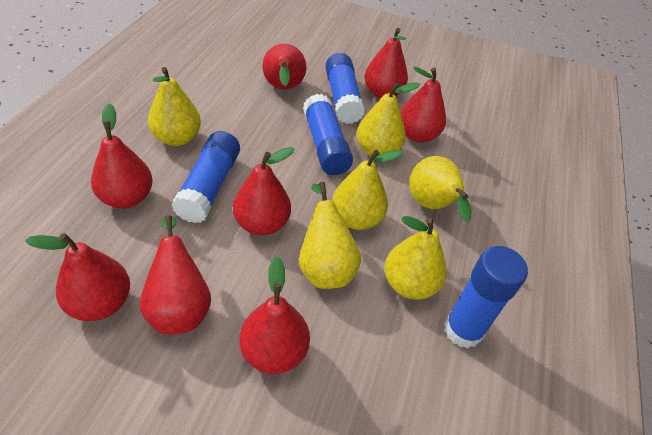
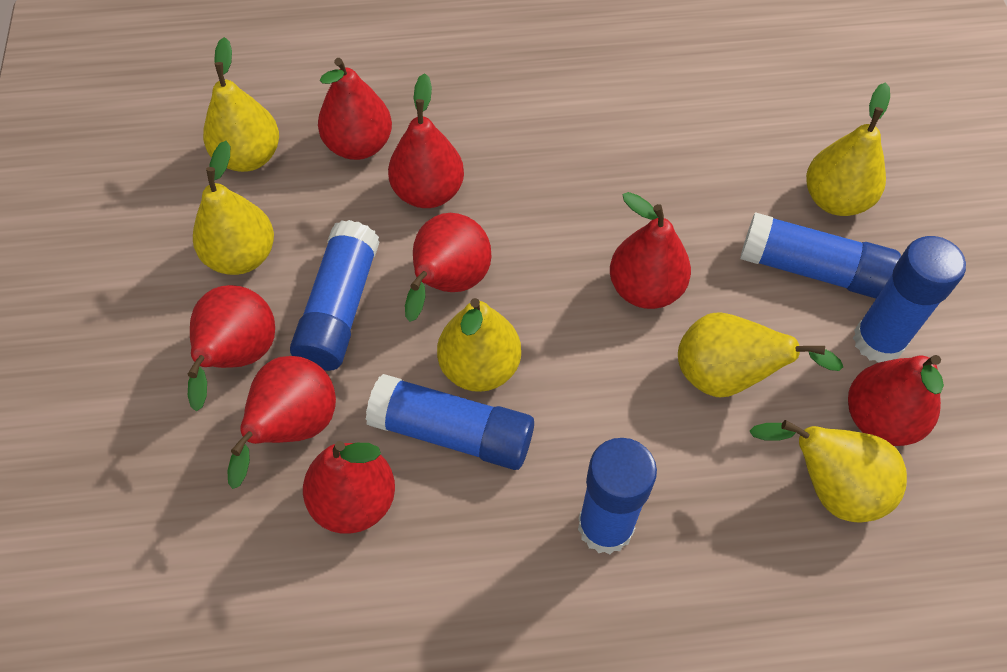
blue glue stick: [171,131,240,223] [303,94,353,175] [325,53,365,124] [444,246,528,348] = 4 -> [290,220,379,371] [365,374,534,470] [578,438,657,554] [740,212,901,298] [853,236,966,363] = 5

